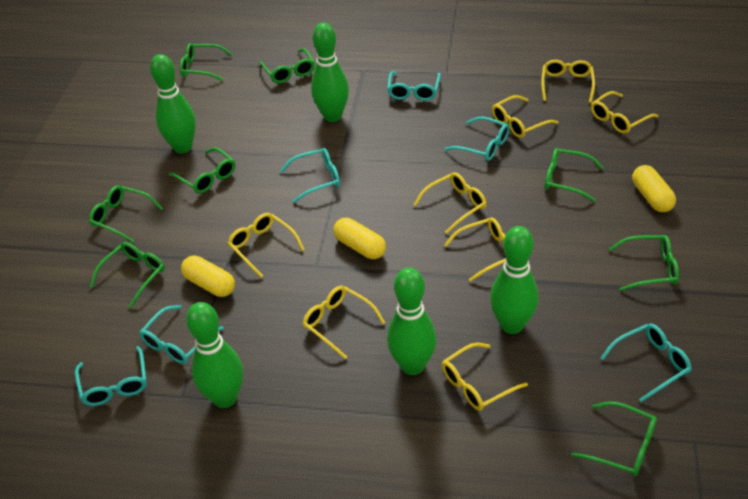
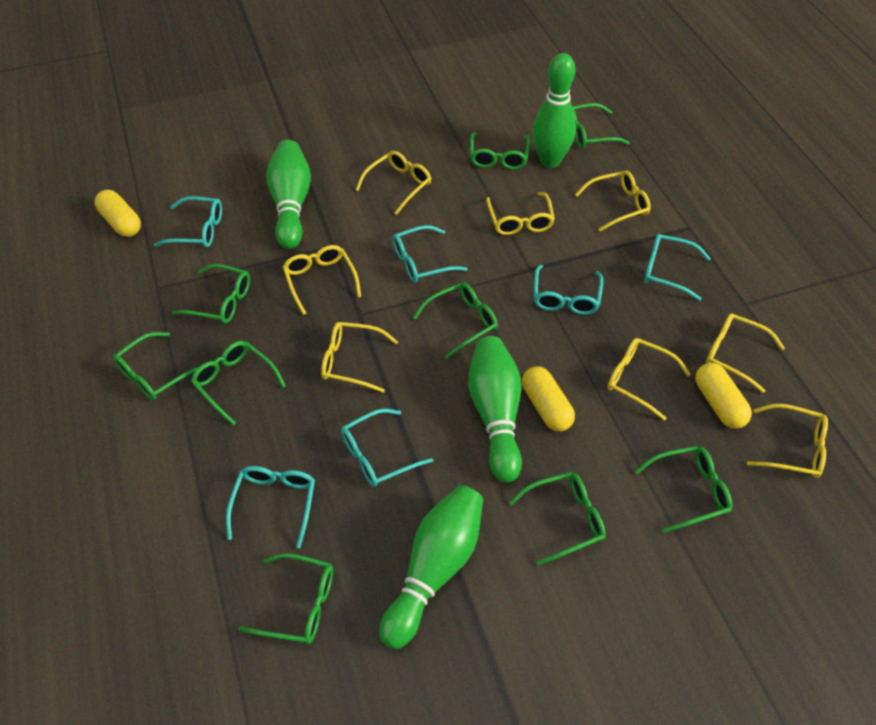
green bowling pin: [150,54,196,153] [186,302,243,408] [311,23,349,122] [387,268,437,375] [490,226,538,334] = 5 -> [266,140,311,249] [379,485,483,649] [468,336,522,483] [532,53,576,168] = 4
green glasses: [89,185,163,243] [90,242,165,308] [168,147,235,193] [180,43,233,81] [259,48,315,83] [545,148,604,202] [571,401,657,477] [609,235,679,291] = 8 -> [113,332,198,401] [172,264,250,324] [191,341,286,426] [238,553,333,644] [413,282,498,359] [470,133,530,170] [509,472,606,566] [572,103,630,148] [635,446,732,533] = 9

